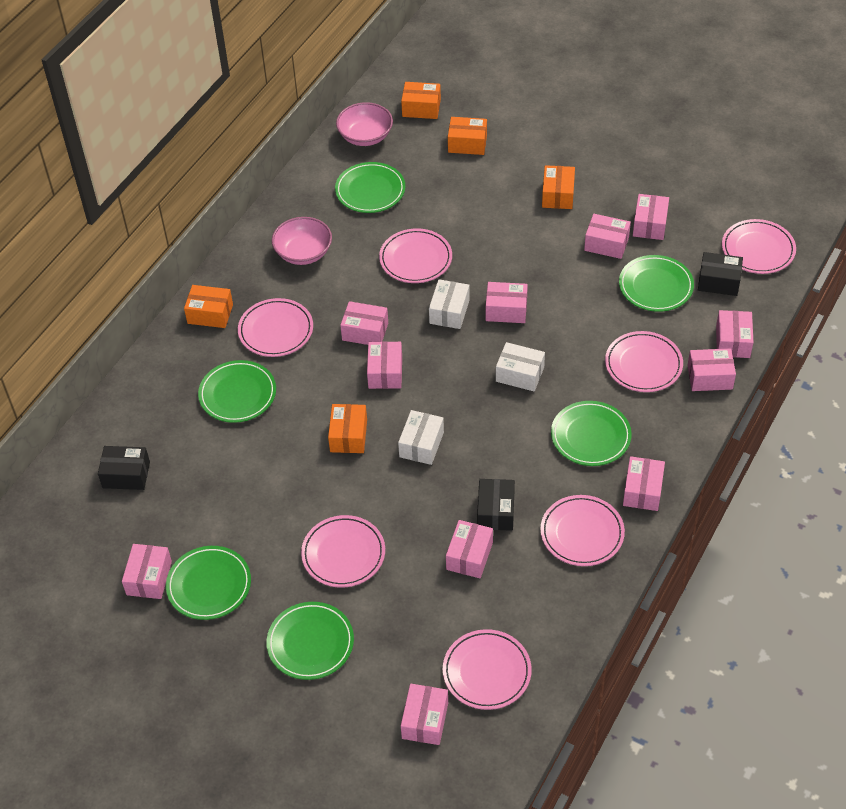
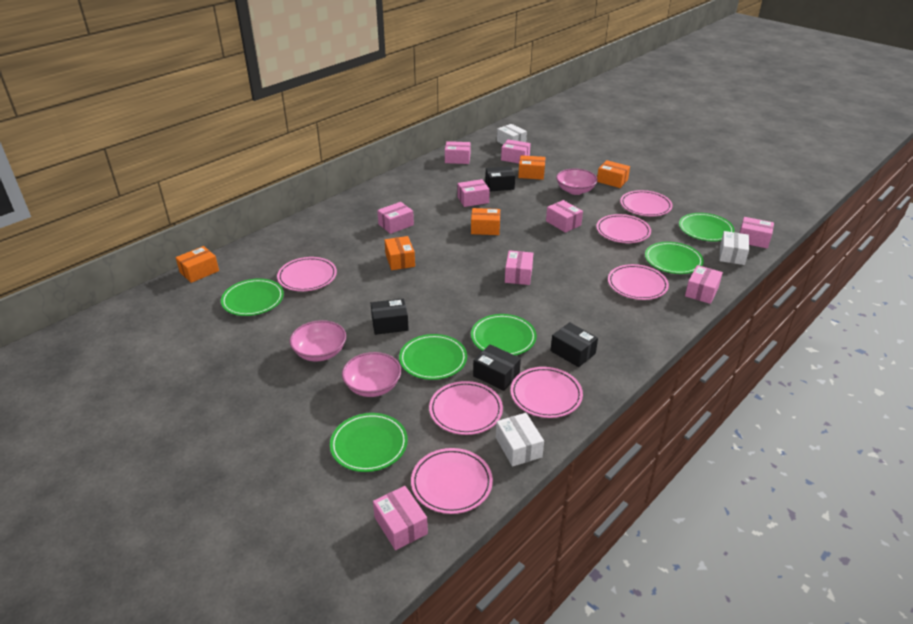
black box: [98,446,150,490] [477,479,515,531] [698,252,743,296] = 3 -> [371,299,409,335] [473,344,521,391] [485,166,515,191] [551,322,598,367] = 4
pink bowl: [272,217,332,265] [336,102,393,146] = 2 -> [290,320,346,361] [342,352,401,397] [556,169,598,195] = 3
pink box: [122,544,172,599] [340,301,388,345] [367,341,402,389] [401,684,448,745] [446,520,493,578] [486,282,528,323] [584,214,631,259] [623,456,665,511] [633,194,669,240] [687,348,736,391] [716,310,753,358] = 11 -> [373,486,428,550] [377,202,414,234] [445,141,471,164] [457,179,490,207] [501,139,531,164] [505,250,533,285] [546,200,583,233] [685,265,723,304] [740,217,774,249] = 9

